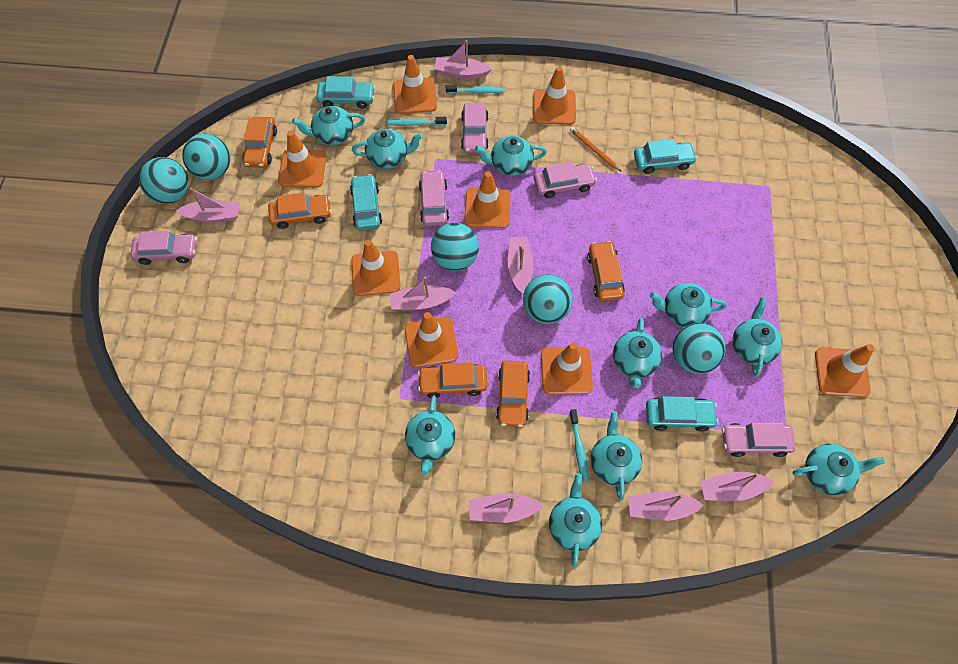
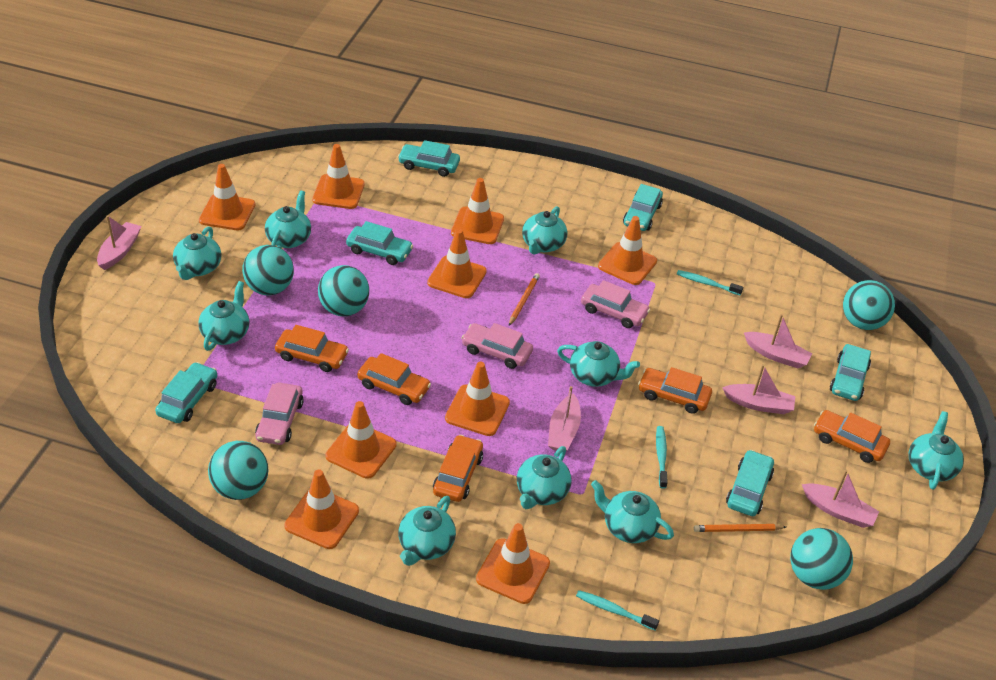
orange pencil: [570,127,622,172] = 1 -> [509,273,540,326] [694,524,786,532] = 2
orange traffic cone: [278,131,326,188] [351,240,400,296] [393,55,437,114] [405,312,458,368] [464,172,511,228] [533,66,576,125] [541,342,593,395] [815,344,874,397] = 8 -> [199,164,256,230] [284,469,359,549] [312,144,365,209] [325,401,396,479] [427,229,487,298] [445,362,510,436] [451,178,504,244] [476,523,550,604] [598,216,657,285] = 9
pink boat: [176,188,240,223] [390,277,457,310] [434,40,492,79] [469,493,544,523] [508,237,534,294] [628,491,704,521] [700,472,775,501] = 7 -> [97,215,142,270] [548,386,581,451] [722,364,795,414] [744,314,812,368] [802,470,879,528] = 5
pink car: [130,231,197,265] [419,171,449,226] [461,103,489,153] [534,161,597,198] [722,423,796,457] = 5 -> [255,383,304,445] [461,323,533,369] [581,280,650,328] = 3
turquoise car: [316,76,375,109] [350,174,382,230] [634,139,697,174] [646,396,719,432] = 4 -> [155,362,217,423] [346,221,413,265] [398,140,460,177] [623,184,663,231] [726,450,774,516] [830,344,871,401] = 6
turquoise teapot: [292,106,365,145] [352,129,423,169] [405,396,455,475] [475,136,547,176] [549,473,602,567] [591,411,642,500] [613,318,662,388] [650,283,727,327] [732,297,782,377] [793,444,885,495] = 10 -> [173,227,221,280] [198,281,250,351] [265,190,311,248] [398,496,456,566] [517,446,572,509] [522,206,567,255] [557,341,640,387] [591,480,674,543] [909,411,964,490] = 9

